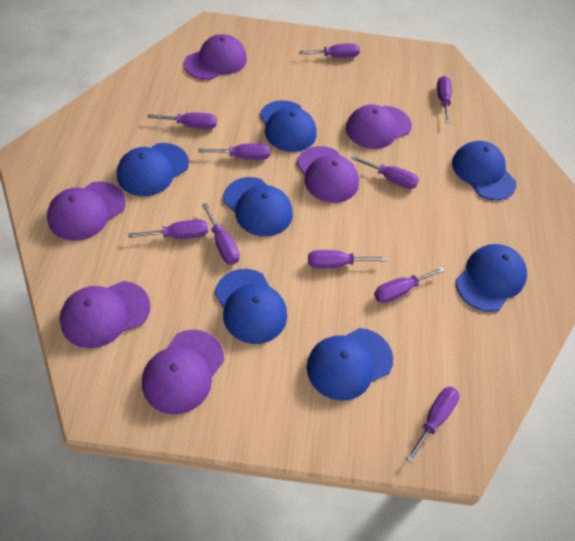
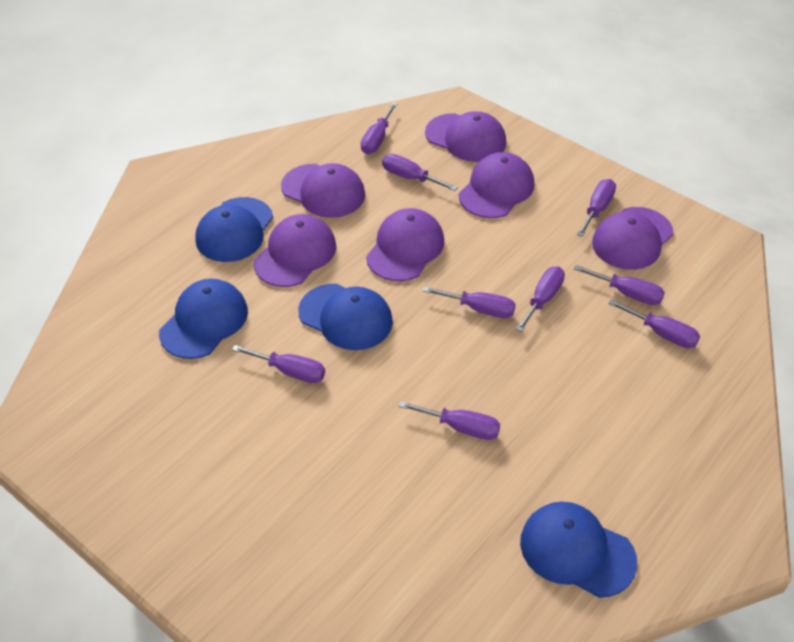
blue cap: [117,143,189,196] [215,269,287,344] [223,177,293,236] [260,100,317,152] [307,328,393,401] [452,141,516,200] [456,244,527,312] = 7 -> [159,279,248,359] [195,197,273,262] [298,284,393,350] [520,502,637,598] = 4
purple screwdriver: [128,219,208,239] [147,113,217,129] [199,143,270,160] [202,203,239,265] [299,43,360,58] [308,250,387,268] [351,155,419,189] [374,267,445,303] [406,386,460,463] [437,76,452,123] = 10 -> [232,345,325,383] [361,102,398,154] [382,154,458,191] [399,401,500,440] [423,286,516,318] [516,266,565,332] [574,265,665,305] [577,179,616,237] [608,299,700,348] = 9

